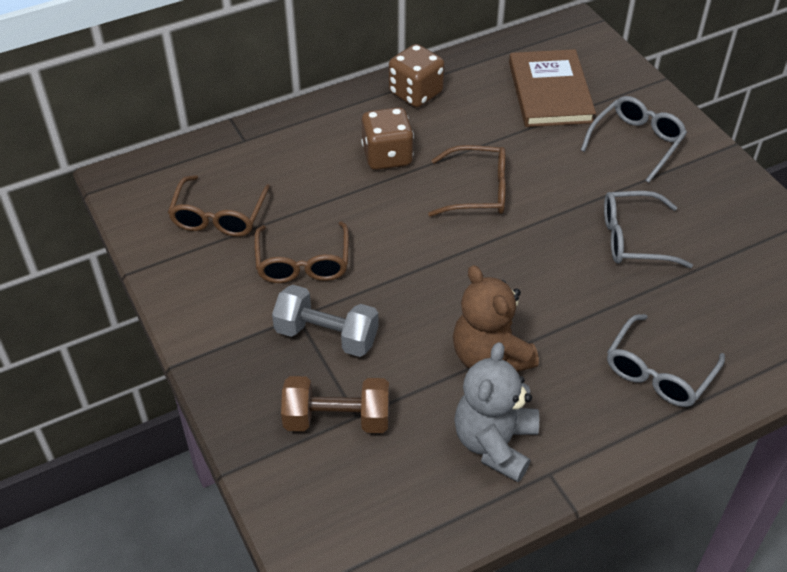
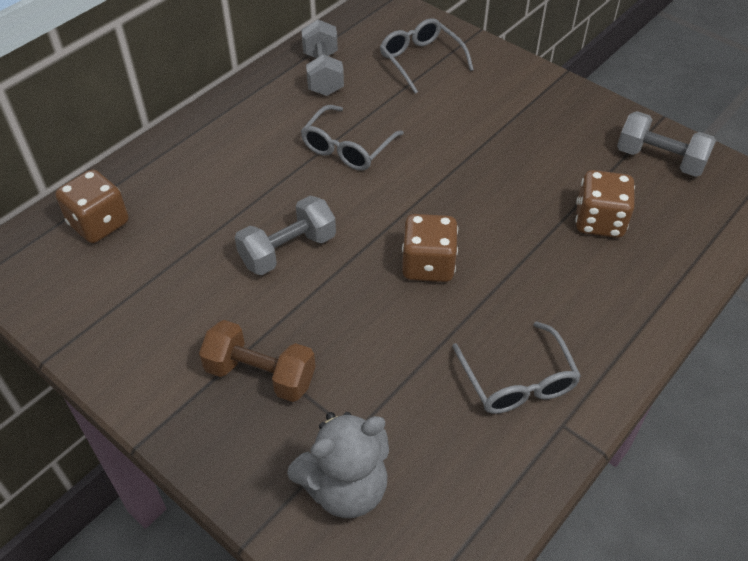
brown book: [509,49,596,127] = 1 -> none = 0
brown dice: [361,107,414,170] [389,44,445,107] = 2 -> [55,169,129,243] [402,214,458,282] [575,170,635,238] = 3
brown glasses: [168,175,270,237] [254,221,349,283] [428,145,506,217] = 3 -> none = 0
brown teddy bear: [453,265,539,372] = 1 -> none = 0
grey dumbbell: [272,285,379,357] = 1 -> [235,196,336,275] [301,19,344,96] [617,111,716,177] = 3

